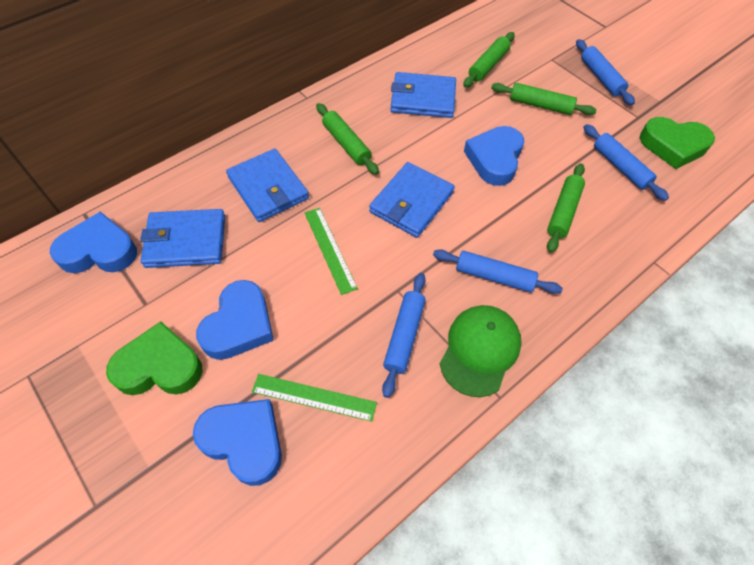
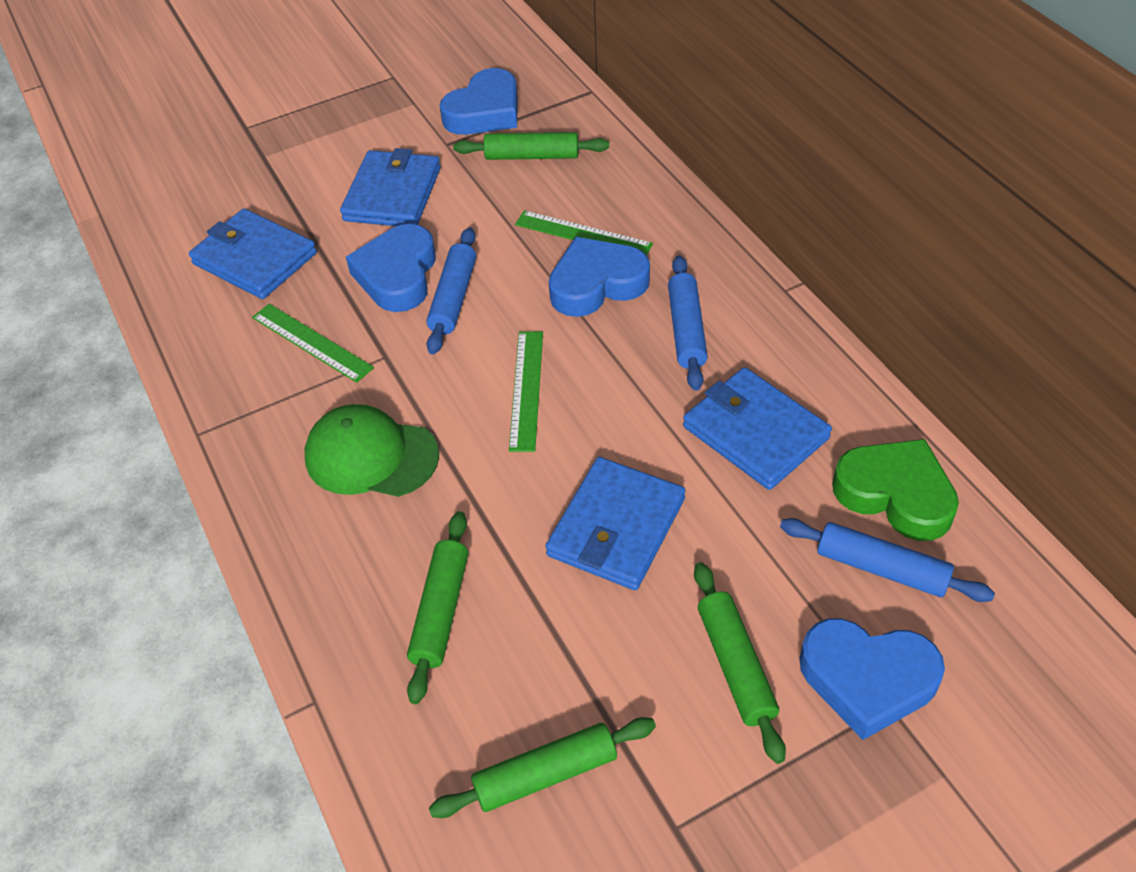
blue rolling pin: [382,273,426,398] [433,249,563,294] [576,39,635,105] [583,124,669,201] = 4 -> [427,227,476,354] [668,255,708,391] [780,518,995,602] = 3
green heart: [106,321,203,395] [640,117,715,169] = 2 -> [832,439,959,541] = 1
green ruler: [252,374,377,422] [305,208,358,295] = 2 -> [252,304,374,383] [509,331,543,452] [515,210,653,255] = 3

